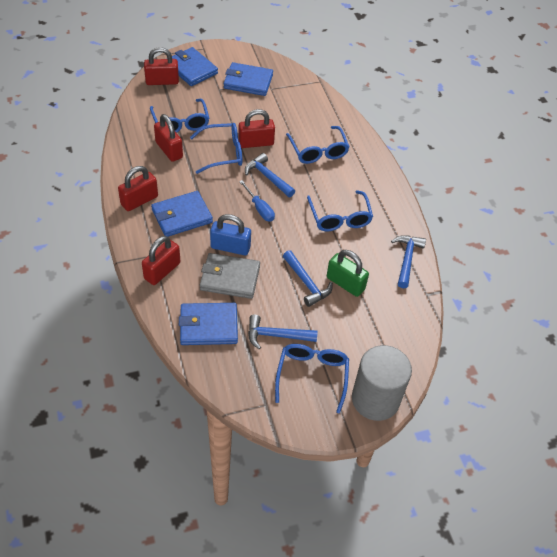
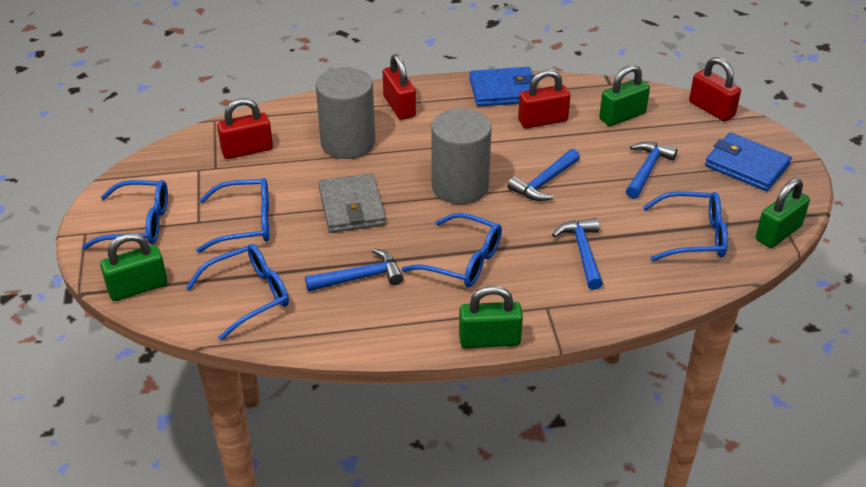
blue padlock: [210,214,251,255] = 1 -> none = 0
blue screwdriver: [239,180,275,222] = 1 -> none = 0
blue wallet: [151,191,213,237] [172,47,218,86] [179,303,238,345] [224,62,273,96] = 4 -> [469,67,538,107] [705,133,792,191] = 2
green padlock: [327,250,369,297] = 1 -> [100,233,168,301] [459,285,523,348] [599,65,650,126] [756,178,810,248] = 4
grey cylinder: [352,345,412,421] = 1 -> [316,67,375,159] [432,108,492,204] = 2
red padlock: [118,166,158,211] [142,236,180,285] [144,47,179,85] [154,114,183,162] [238,109,275,148] = 5 -> [217,98,273,159] [383,54,416,120] [518,70,570,128] [689,57,741,121] = 4

